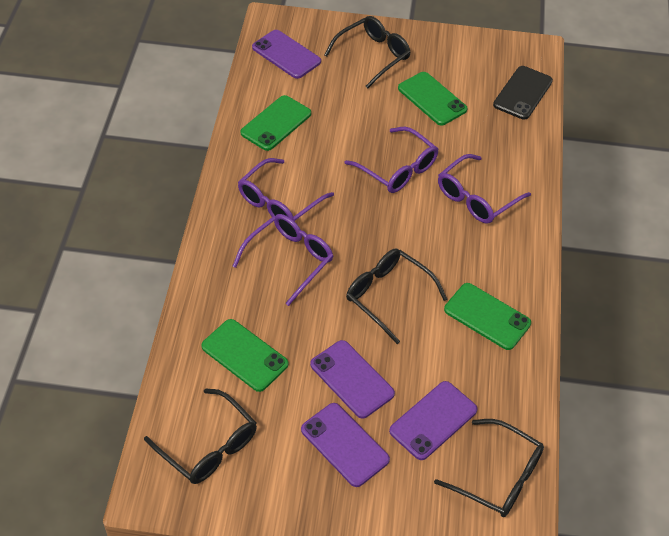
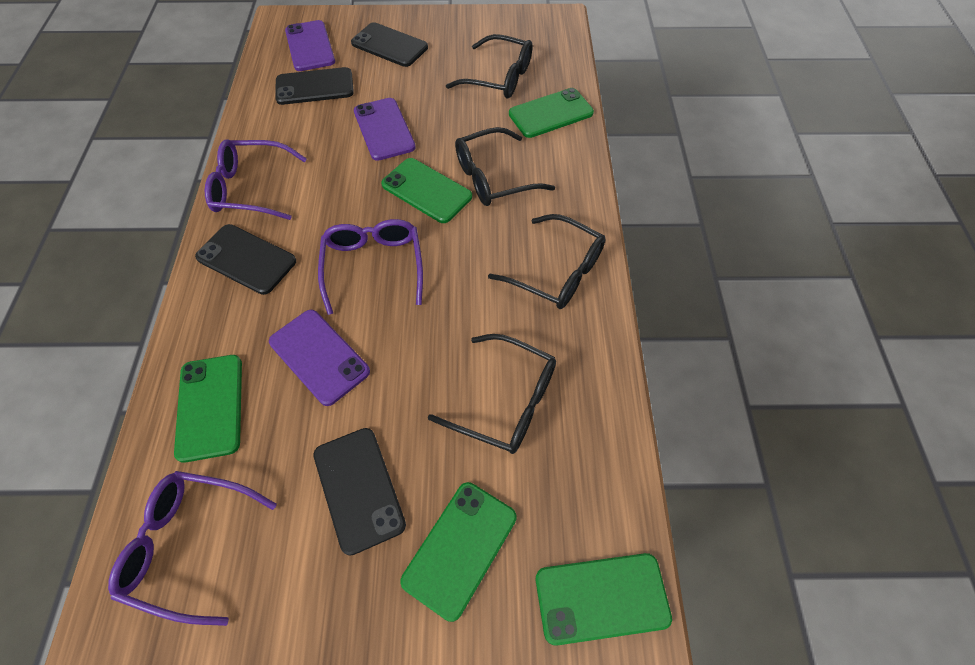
black phone: [493,66,553,120] = 1 -> [195,224,296,295] [275,67,354,105] [313,428,406,556] [351,22,428,67] = 4
green phone: [201,319,288,392] [240,95,311,151] [398,72,467,125] [444,283,531,350] = 4 -> [174,355,242,463] [381,158,472,223] [400,482,517,622] [509,88,594,138] [536,553,672,646] = 5
purple glasses: [233,214,333,306] [238,158,334,222] [345,127,438,193] [438,154,531,223] = 4 -> [108,471,277,626] [205,140,307,220] [318,219,423,315] = 3
purple phone: [252,30,321,79] [301,403,390,487] [310,340,395,419] [389,381,478,460] = 4 -> [269,310,370,406] [285,20,335,71] [354,98,416,161] = 3

